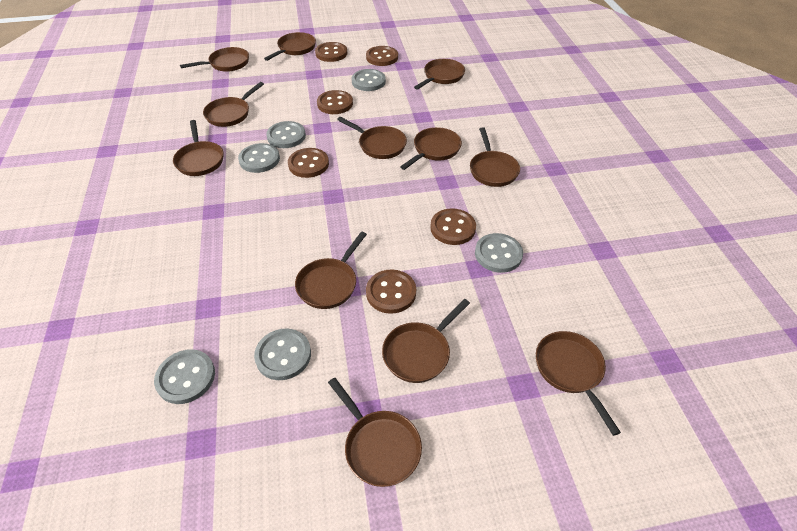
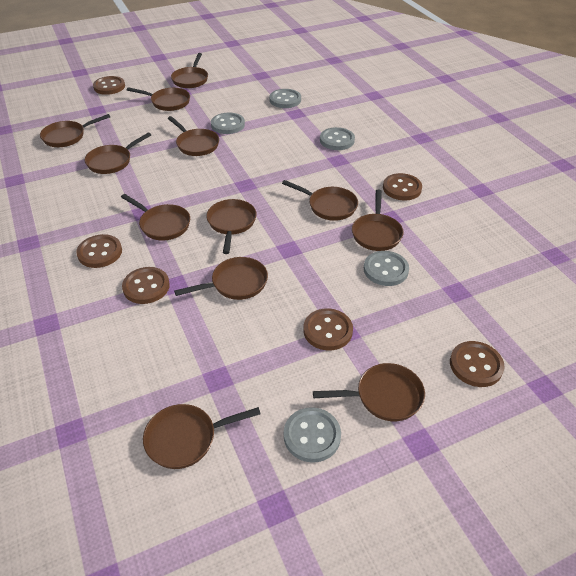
grey button: [154,349,215,404] [238,143,280,173] [254,329,311,380] [266,121,306,148] [352,69,386,91] [475,233,523,273] = 6 -> [211,112,245,134] [270,89,301,108] [284,407,341,463] [320,127,355,150] [364,251,409,286] = 5

